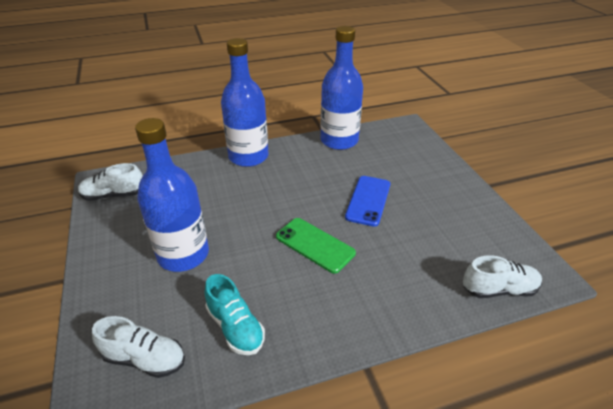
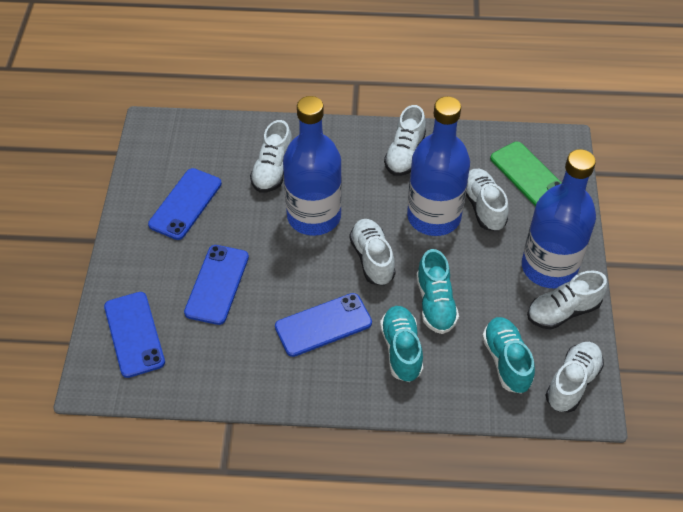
blue phone: [345,176,390,227] = 1 -> [104,292,165,378] [148,168,222,240] [184,245,249,325] [275,293,372,357] = 4
turquoise shoe: [204,274,265,355] = 1 -> [380,306,423,382] [416,249,459,334] [482,317,535,394] = 3
white shoe: [78,163,143,201] [92,316,185,378] [463,256,542,298] = 3 -> [250,120,292,193] [350,219,396,286] [384,105,426,176] [466,169,509,231] [527,270,607,330] [545,342,604,413] = 6

